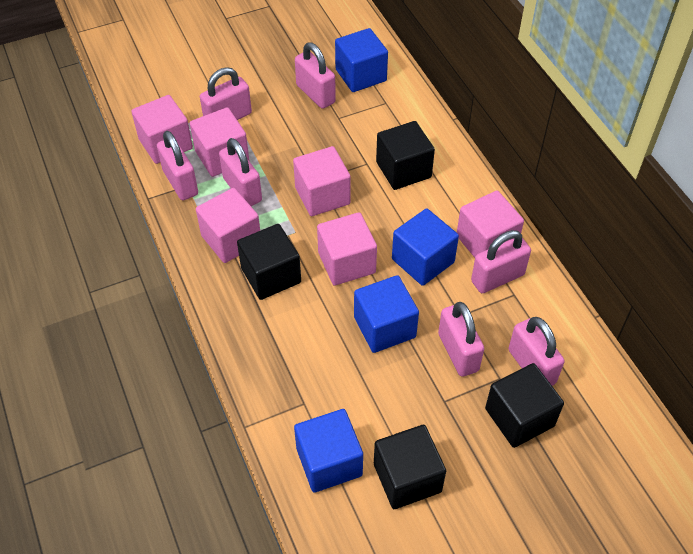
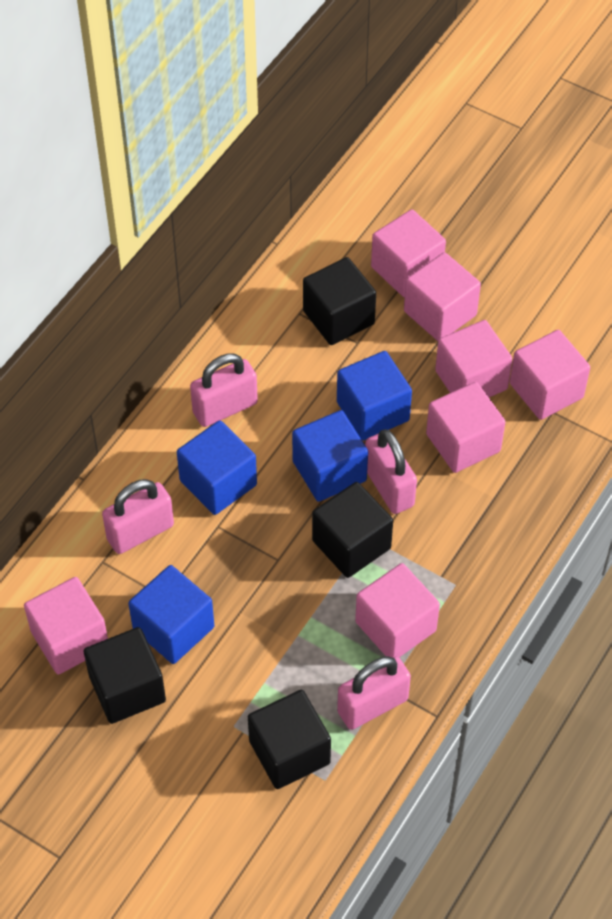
pink cube: [131,95,193,164] [190,107,249,177] [196,188,260,263] [293,146,351,216] [317,212,377,285] [457,191,524,258] = 6 -> [24,577,108,675] [355,563,440,657] [371,209,446,297] [404,252,481,341] [426,382,505,473] [435,320,513,397] [510,330,590,420] = 7
pink padlock: [157,131,198,200] [200,67,252,120] [219,138,262,206] [295,42,336,109] [438,302,484,377] [471,230,531,293] [508,317,565,386] = 7 -> [102,479,174,554] [190,354,258,427] [337,656,411,730] [365,429,417,514] = 4

